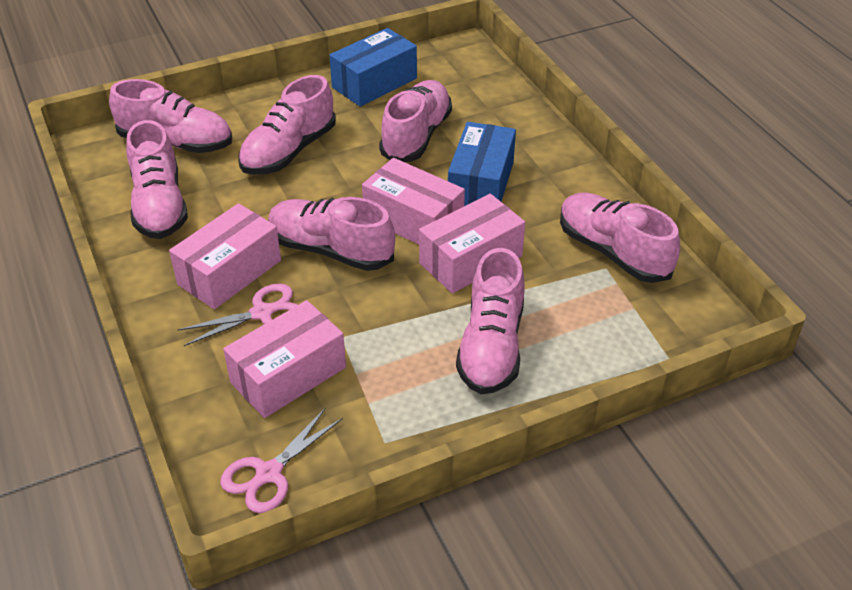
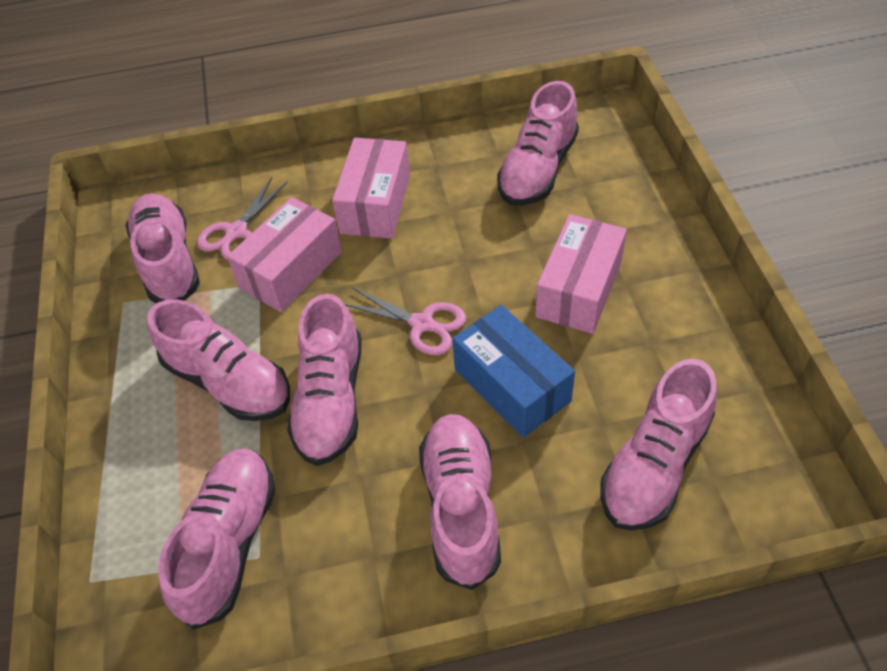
blue box: [330,28,417,107] [448,122,516,206] = 2 -> [452,305,575,437] = 1
pink box: [169,203,281,309] [223,300,346,418] [362,158,465,244] [419,194,525,293] = 4 -> [227,197,342,312] [332,138,410,239] [535,214,627,334] = 3

